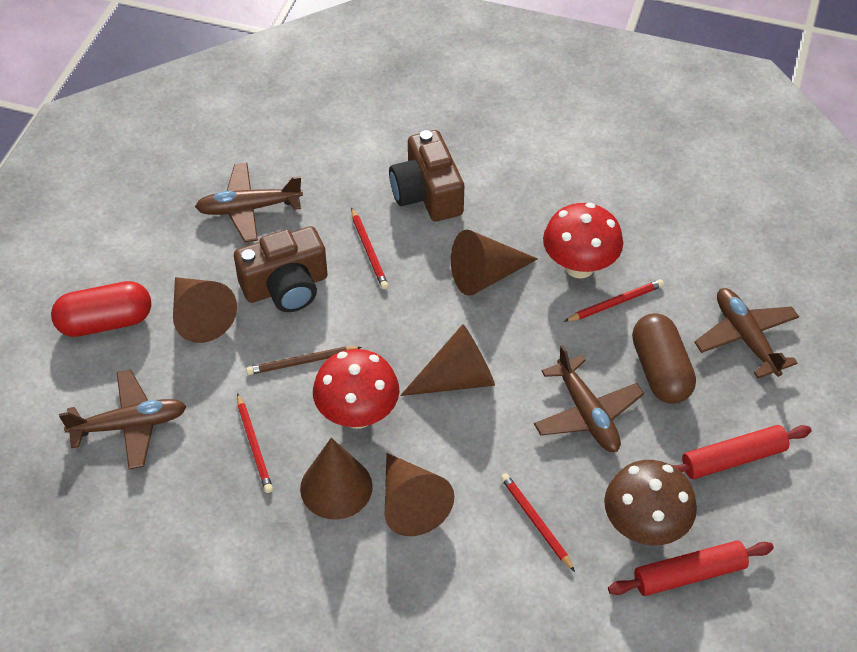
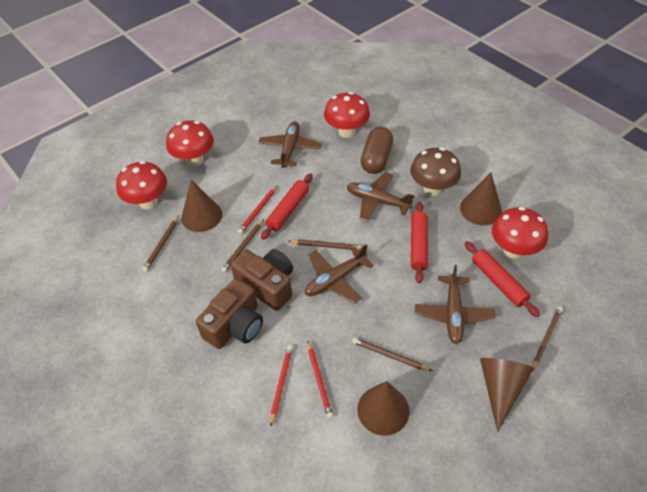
brown cone: [173,277,237,343] [300,438,373,519] [385,453,454,536] [400,324,495,396] [451,230,538,296] = 5 -> [181,180,222,232] [357,381,410,436] [460,172,502,225] [480,358,534,432] = 4
brown pencil: [246,346,362,375] = 1 -> [142,216,179,272] [221,219,264,272] [289,239,362,250] [352,338,432,371] [532,306,563,370] = 5
red capsule: [51,281,151,337] = 1 -> none = 0
red mushroom: [313,349,400,429] [543,203,623,279] = 2 -> [116,161,167,209] [166,121,214,167] [324,92,370,138] [492,207,548,258] = 4
red pencil: [237,393,273,493] [351,207,389,289] [501,473,575,572] [564,279,664,322] = 4 -> [238,186,277,234] [270,345,293,427] [308,341,333,419] = 3
red rolling pin: [608,540,774,596] [672,425,812,479] = 2 -> [261,173,313,240] [411,202,428,283] [464,241,540,317] = 3

